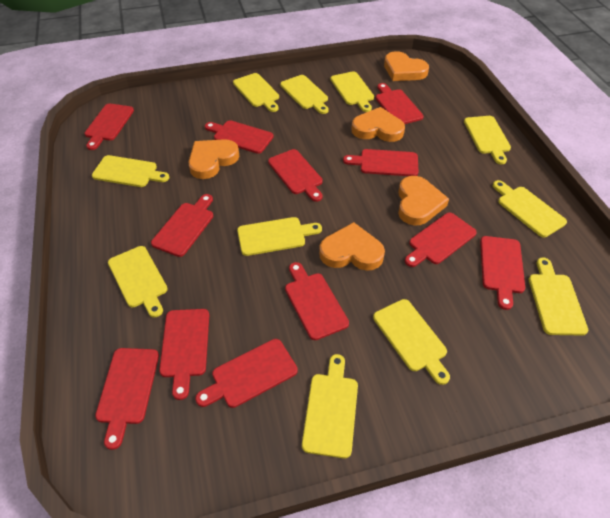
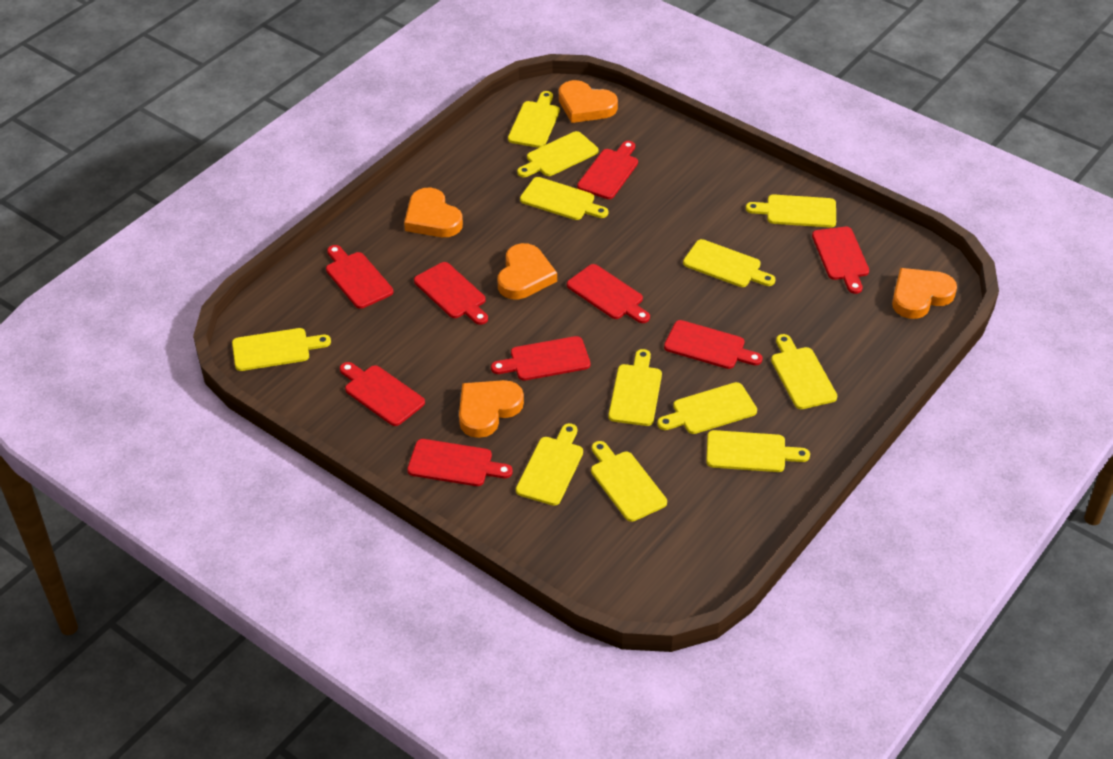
red cutting board: [85,104,134,150] [95,348,159,450] [151,194,213,257] [159,309,209,400] [195,339,298,408] [205,120,274,154] [268,149,323,202] [285,262,349,340] [343,149,419,176] [376,83,424,124] [405,212,477,267] [480,236,525,310] = 12 -> [326,245,393,309] [340,362,425,426] [407,439,513,486] [414,262,488,325] [491,336,590,381] [567,264,650,323] [577,141,638,199] [664,320,763,369] [812,227,869,294] = 9
yellow cutting board: [92,155,170,187] [108,246,168,317] [233,73,279,112] [237,217,322,256] [280,75,329,114] [302,354,358,458] [331,71,374,112] [373,299,450,385] [464,116,511,164] [493,180,567,237] [529,257,588,335] = 11 -> [232,328,331,371] [508,91,560,148] [516,423,583,506] [517,131,599,177] [520,177,608,220] [591,441,667,522] [609,349,662,426] [657,382,757,434] [683,239,776,287] [706,430,810,472] [746,195,836,228] [771,334,837,409] = 12

